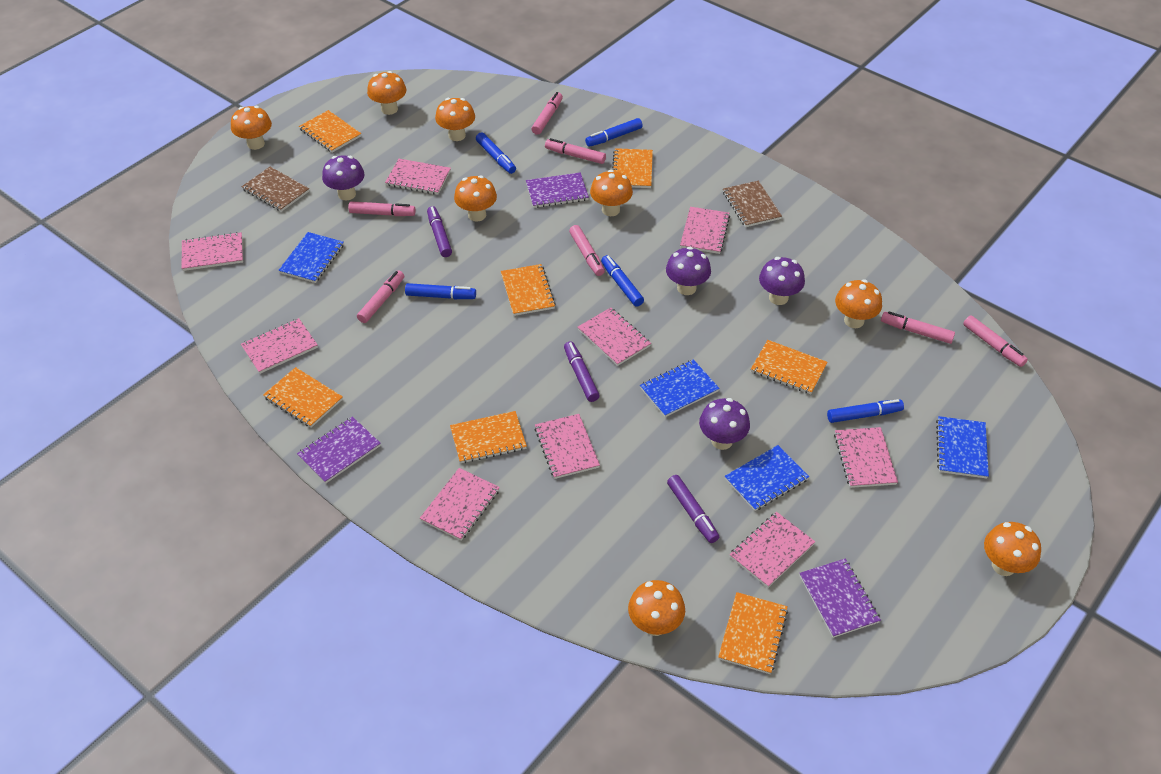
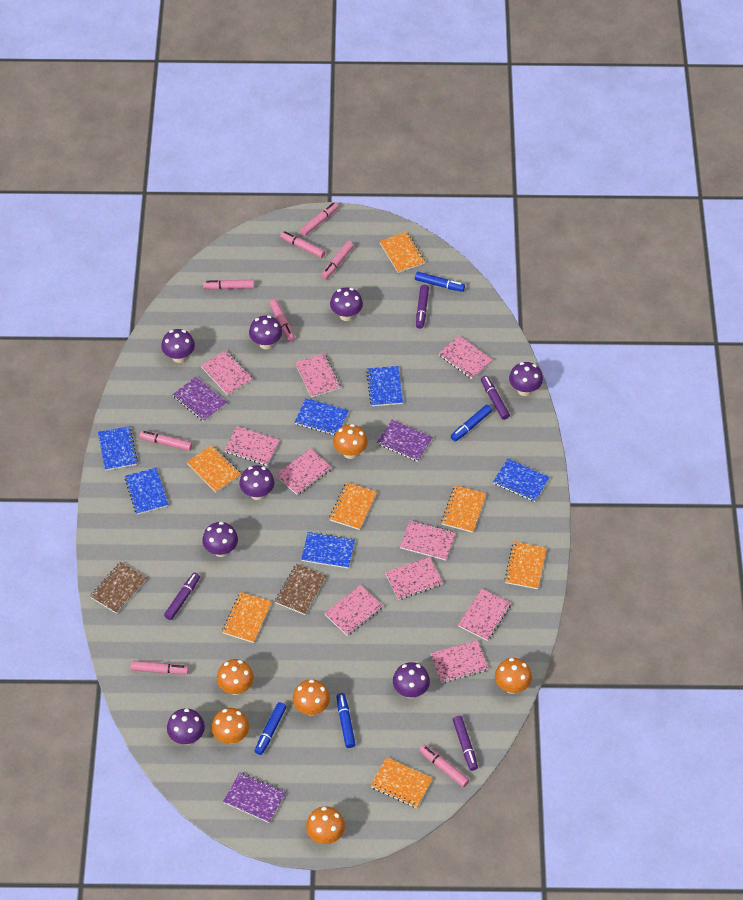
blue marker: [405,283,476,299] [476,132,516,174] [585,118,643,147] [601,255,644,307] [827,399,904,423] = 5 -> [255,702,286,755] [337,693,356,748] [415,272,465,292] [451,405,492,441] = 4
blue notebook: [278,232,344,283] [640,359,720,417] [725,445,809,511] [936,416,989,478] = 4 -> [98,426,138,471] [124,468,169,515] [295,398,349,436] [301,532,355,568] [366,366,403,406] [493,458,550,502] = 6
orange mushroom: [231,106,272,150] [367,71,406,115] [435,98,475,141] [454,175,497,222] [590,170,633,216] [628,580,685,636] [835,280,882,328] [984,522,1041,576] = 8 -> [211,708,249,744] [217,659,254,695] [293,679,330,716] [306,806,345,844] [333,424,368,459] [495,658,532,694] = 6
pink marker: [348,201,415,216] [357,270,404,323] [531,92,563,135] [545,138,606,164] [569,225,605,276] [881,311,955,344] [963,315,1028,367] = 7 -> [130,661,189,674] [140,431,192,451] [203,280,254,290] [269,299,295,341] [280,231,325,258] [300,202,338,236] [321,241,354,279] [419,745,469,787] = 8
pink notebook: [182,232,243,271] [241,318,318,374] [385,159,451,195] [420,468,500,541] [535,414,600,479] [578,307,651,366] [680,207,730,254] [729,512,815,588] [834,427,898,488] = 9 -> [201,350,253,395] [224,426,280,466] [276,448,332,495] [295,353,341,398] [324,585,383,636] [385,557,443,600] [400,520,456,561] [430,640,489,683] [438,335,493,379] [458,588,511,641] = 10
purple marker: [427,206,452,257] [564,341,600,402] [667,475,719,543] = 3 -> [164,572,200,620] [416,285,429,329] [453,716,478,771] [481,376,510,420] = 4
purple mushroom: [322,156,365,200] [666,247,711,295] [699,398,750,450] [759,257,805,305] = 4 -> [161,329,195,363] [167,708,205,745] [202,522,238,557] [240,465,274,500] [249,315,282,349] [330,287,363,321] [393,662,430,698] [509,362,543,396] = 8

